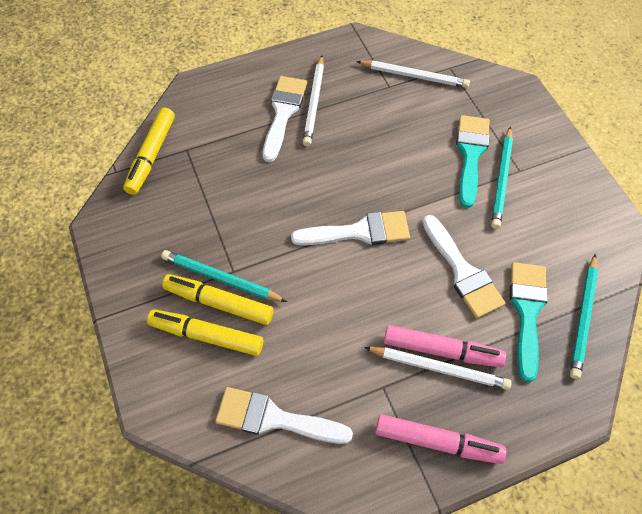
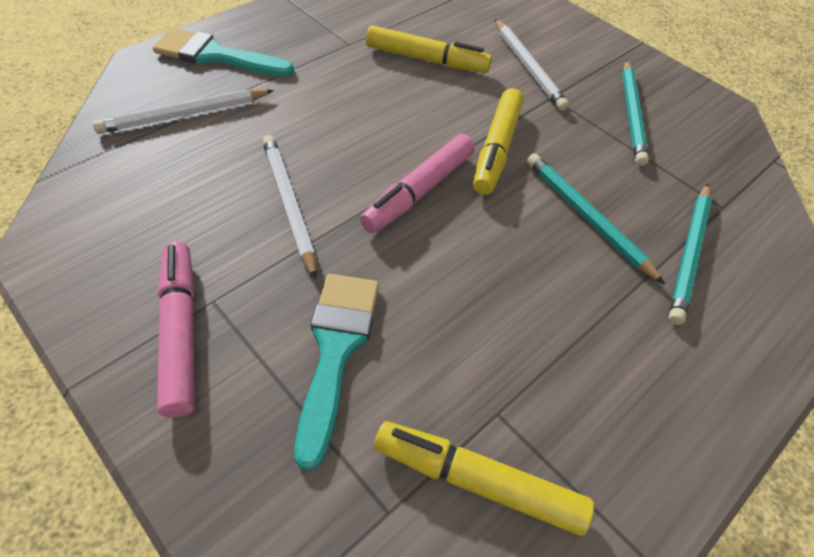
white brush: [215,387,353,444] [263,76,307,162] [291,211,410,245] [423,215,505,318] = 4 -> none = 0

